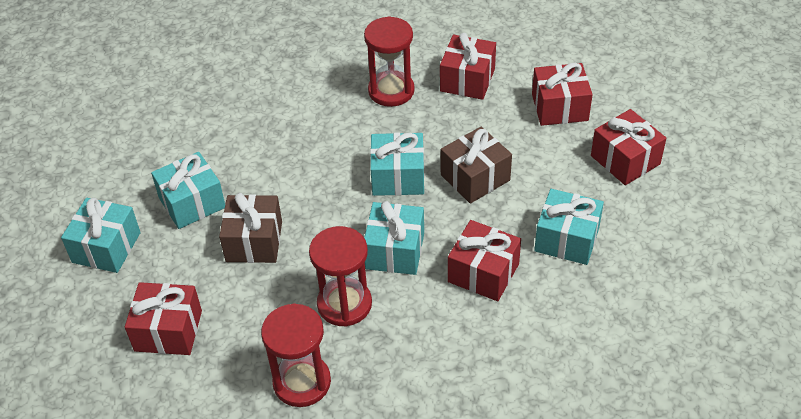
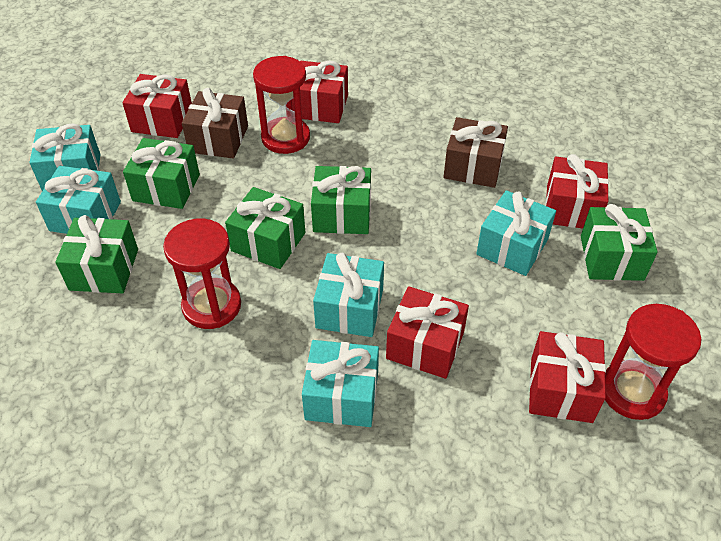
green gift: none = 0 -> [55,215,138,294] [123,138,200,209] [225,187,305,269] [311,166,371,234] [581,204,658,281] = 5

